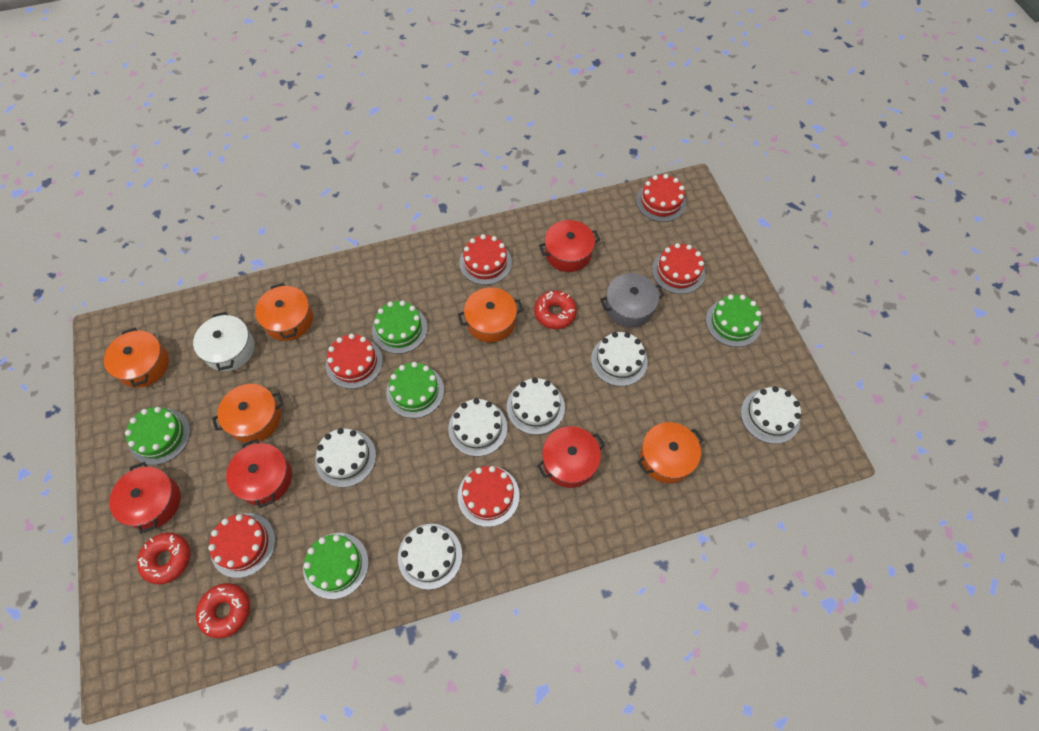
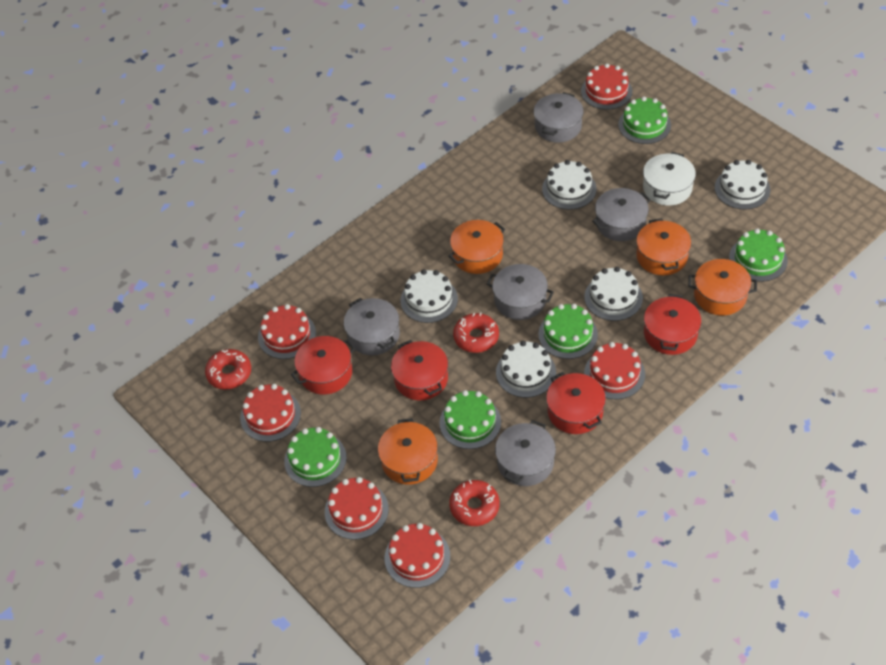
grey pot: [600,273,664,328] = 1 -> [344,298,400,355] [487,264,554,320] [495,420,556,486] [534,92,584,143] [592,188,651,241] = 5
orange pot: [104,328,169,388] [212,384,283,443] [255,283,313,341] [458,287,523,343] [638,422,703,483] = 5 -> [378,418,438,485] [448,220,505,274] [636,218,691,275] [688,259,757,315] = 4
white cake: [315,428,376,487] [398,524,462,590] [448,398,508,457] [507,378,565,435] [591,332,648,386] [741,386,801,444] = 6 -> [401,270,458,323] [496,341,556,398] [542,160,597,210] [584,267,643,321] [715,160,770,210] = 5

